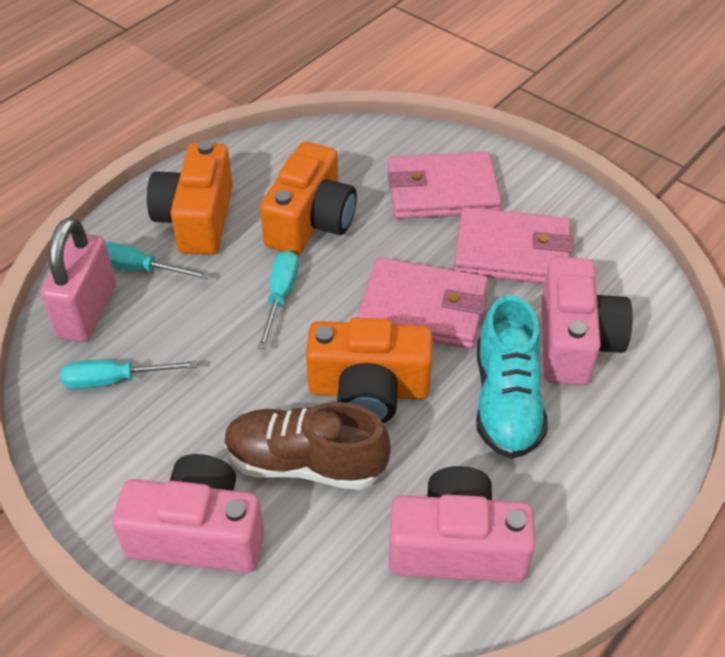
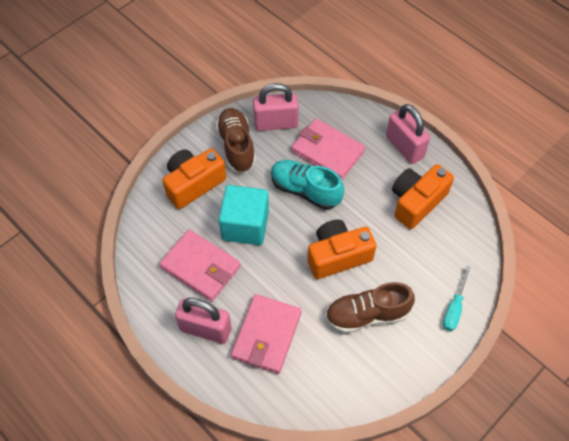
brown shoe: [224,402,391,490] = 1 -> [216,108,256,173] [325,282,415,333] = 2
pink camera: [112,454,264,573] [389,466,535,583] [542,257,633,385] = 3 -> none = 0
pink padlock: [41,217,116,342] = 1 -> [175,298,231,344] [253,83,299,131] [386,104,430,164] = 3
turquoise cube: none = 0 -> [219,185,269,245] = 1
turquoise screwdriver: [61,360,197,389] [105,242,210,279] [258,250,298,349] = 3 -> [443,266,471,331] = 1

